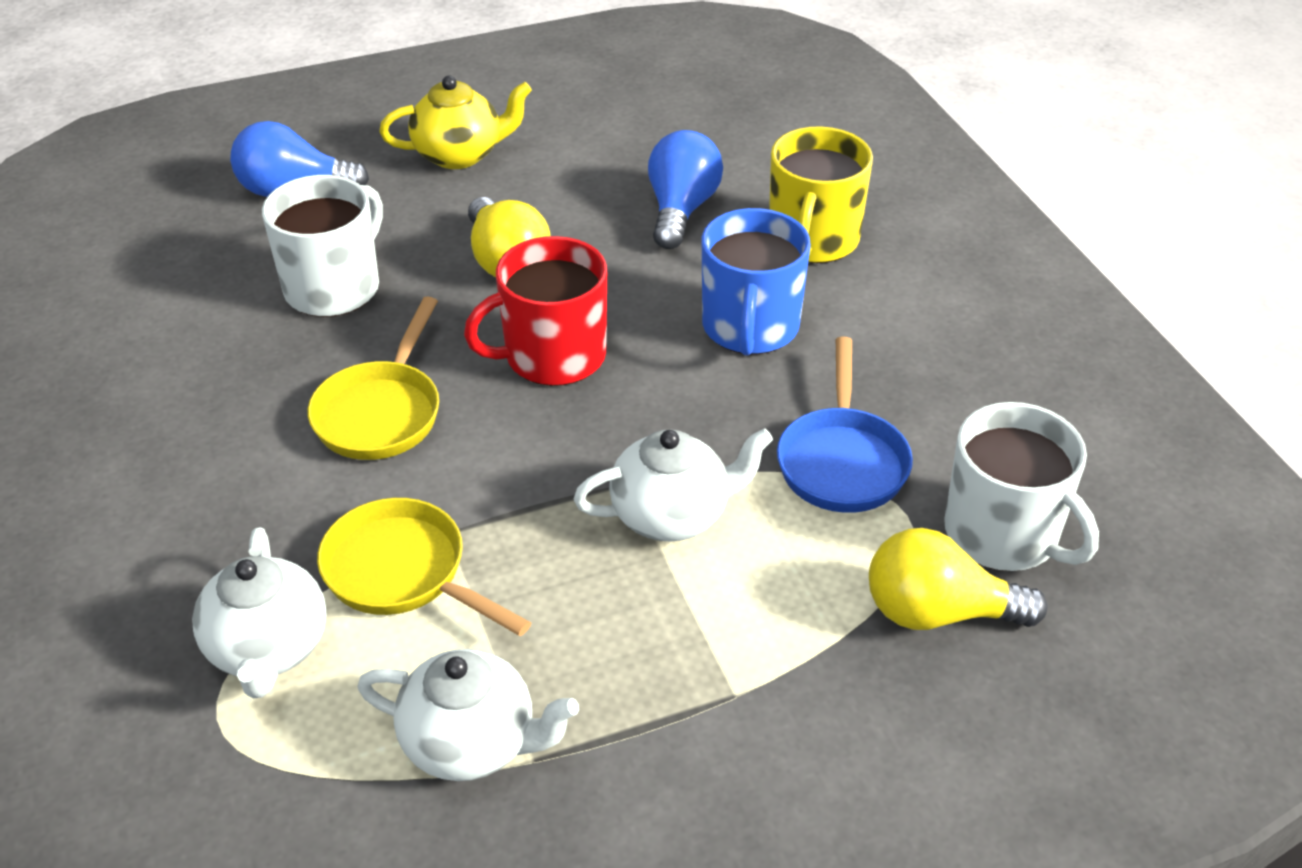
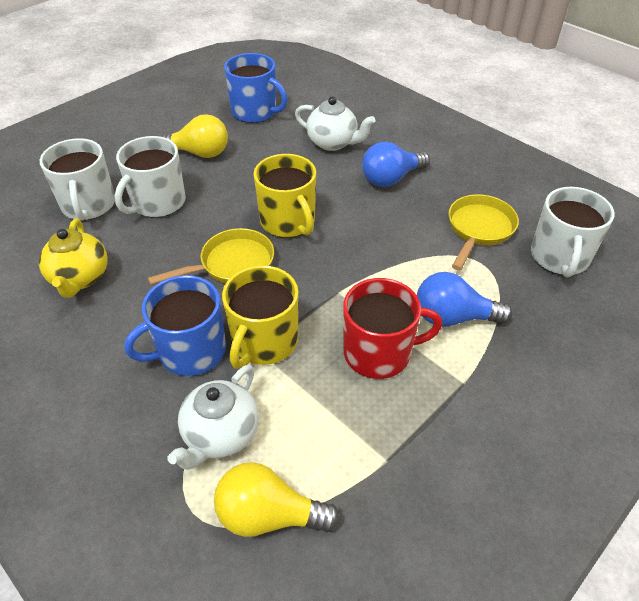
blue mug: [702,208,811,355] = 1 -> [124,275,226,376] [224,53,288,123] = 2
blue pan: [777,337,913,513] = 1 -> none = 0
white mug: [262,175,383,317] [944,402,1099,571] = 2 -> [40,138,115,221] [115,136,186,218] [531,187,615,278] = 3
white teapot: [192,527,327,699] [357,649,579,781] [573,428,773,542] = 3 -> [168,364,259,470] [295,96,375,151] = 2
yellow mug: [769,126,873,263] = 1 -> [222,265,299,369] [254,154,316,238] = 2

